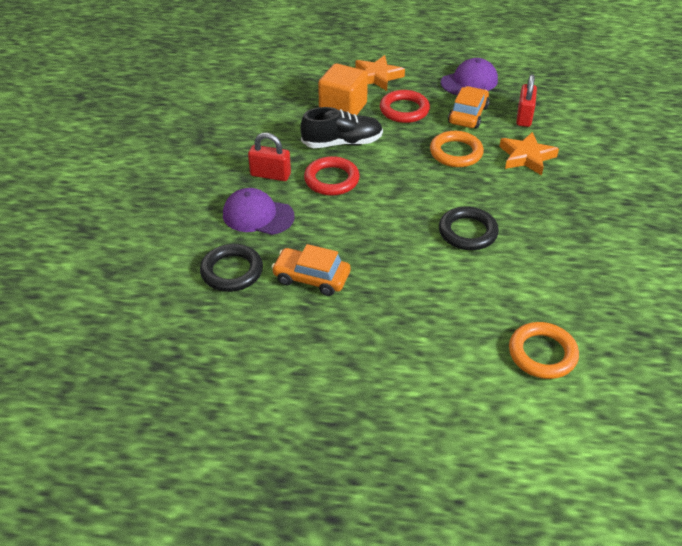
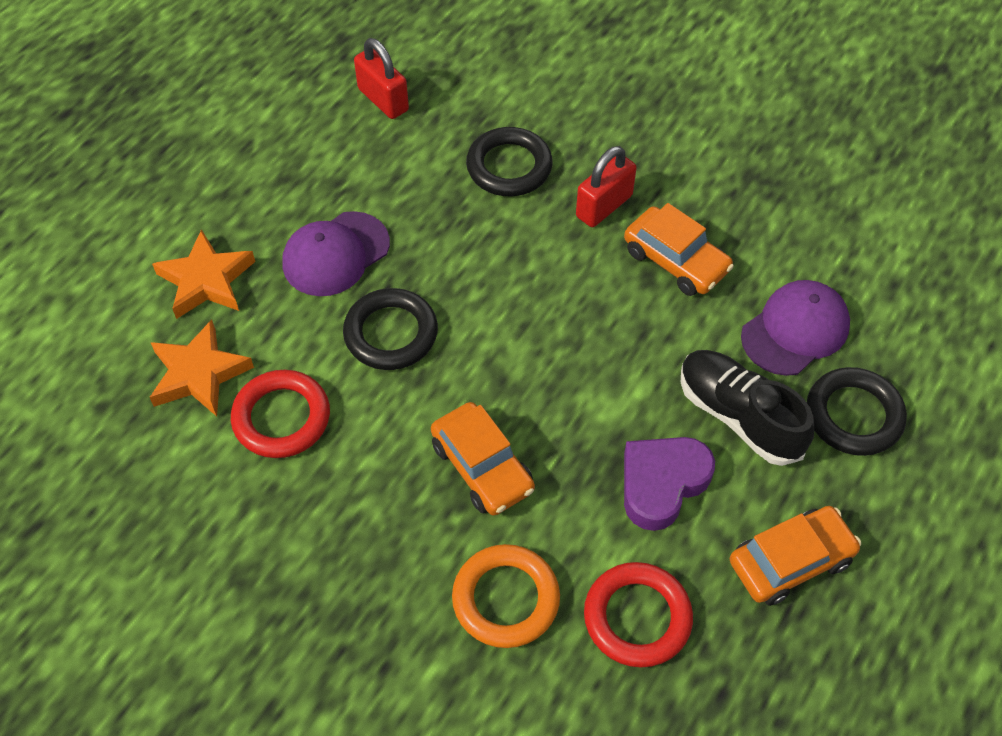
black ring: [200,244,263,292] [439,206,499,250] = 2 -> [343,288,438,370] [466,127,553,196] [807,367,907,456] = 3
orange car: [271,244,350,296] [448,86,490,129] = 2 -> [431,402,535,515] [624,203,734,296] [730,506,861,606] = 3
orange cube: [318,63,368,116] = 1 -> none = 0
orange ring: [430,131,484,167] [509,322,579,379] = 2 -> [452,544,560,648] = 1
purple heart: none = 0 -> [624,437,715,531] = 1

